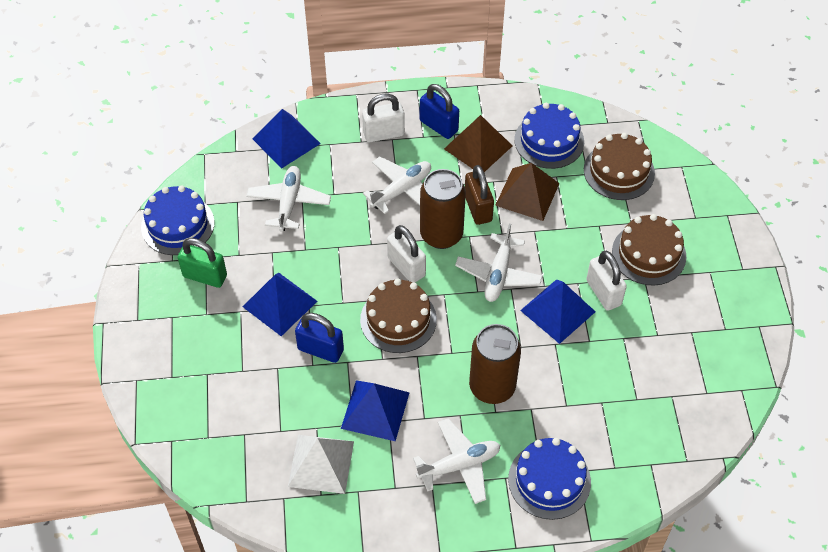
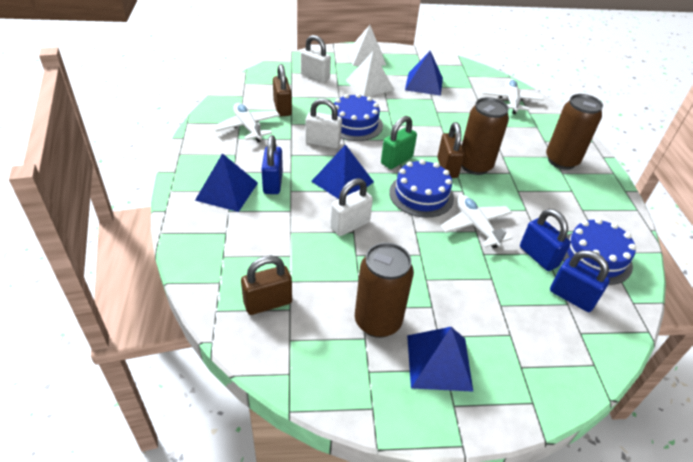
blue padlock: [295,313,344,363] [420,84,459,139] = 2 -> [261,135,283,194] [520,209,571,271] [550,250,610,312] = 3
brown cake: [360,279,437,353] [584,133,655,200] [612,214,686,286] = 3 -> none = 0
brown can: [420,169,466,249] [469,324,521,404] = 2 -> [355,243,414,338] [462,97,509,175] [546,94,603,170] = 3
brown padlock: [465,165,494,225] = 1 -> [241,255,292,315] [273,64,292,116] [437,122,464,178] = 3
brown pyramid: [444,115,513,172] [495,163,559,221] = 2 -> none = 0
white plane: [246,166,331,231] [363,157,431,214] [413,418,500,504] [455,224,542,302] = 4 -> [213,103,280,142] [440,195,513,248] [482,79,544,114] = 3
white pyramid: [288,435,354,494] = 1 -> [346,51,394,97] [348,25,386,66] = 2

